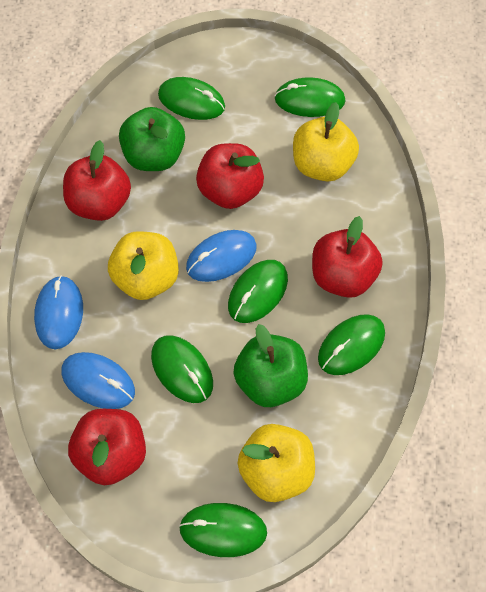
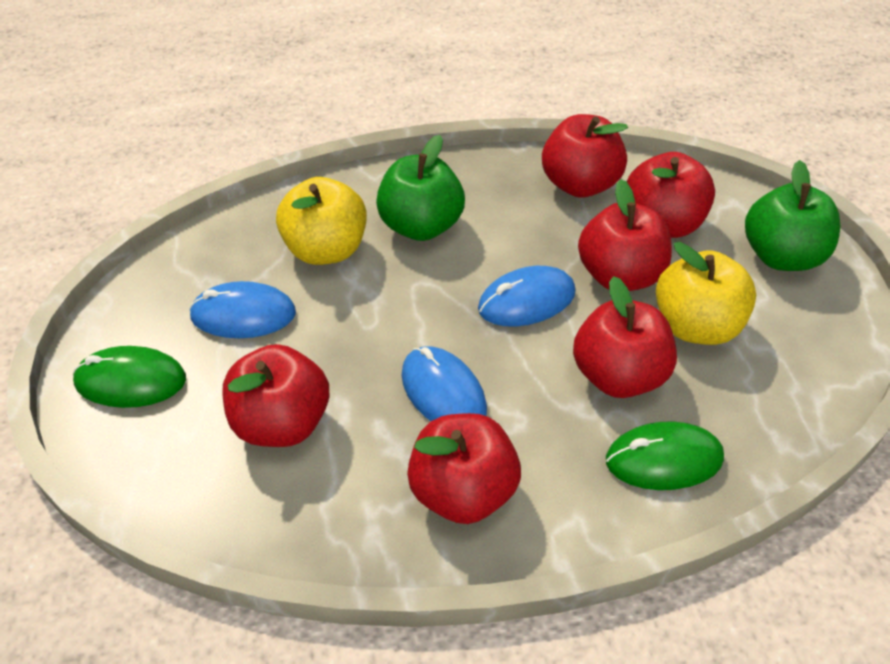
green mouse: [151,335,213,403] [158,77,225,120] [179,503,267,557] [228,260,288,323] [274,77,346,117] [318,314,385,375] = 6 -> [73,346,186,408] [606,421,724,490] = 2
red apple: [63,140,131,221] [68,409,146,485] [196,143,264,209] [312,216,383,298] = 4 -> [222,344,329,447] [407,413,521,524] [542,114,628,198] [573,276,677,398] [578,179,672,291] [627,152,715,238] = 6
yellow apple: [108,231,179,300] [237,424,315,502] [293,102,359,182] = 3 -> [276,177,367,265] [656,242,756,345] = 2

